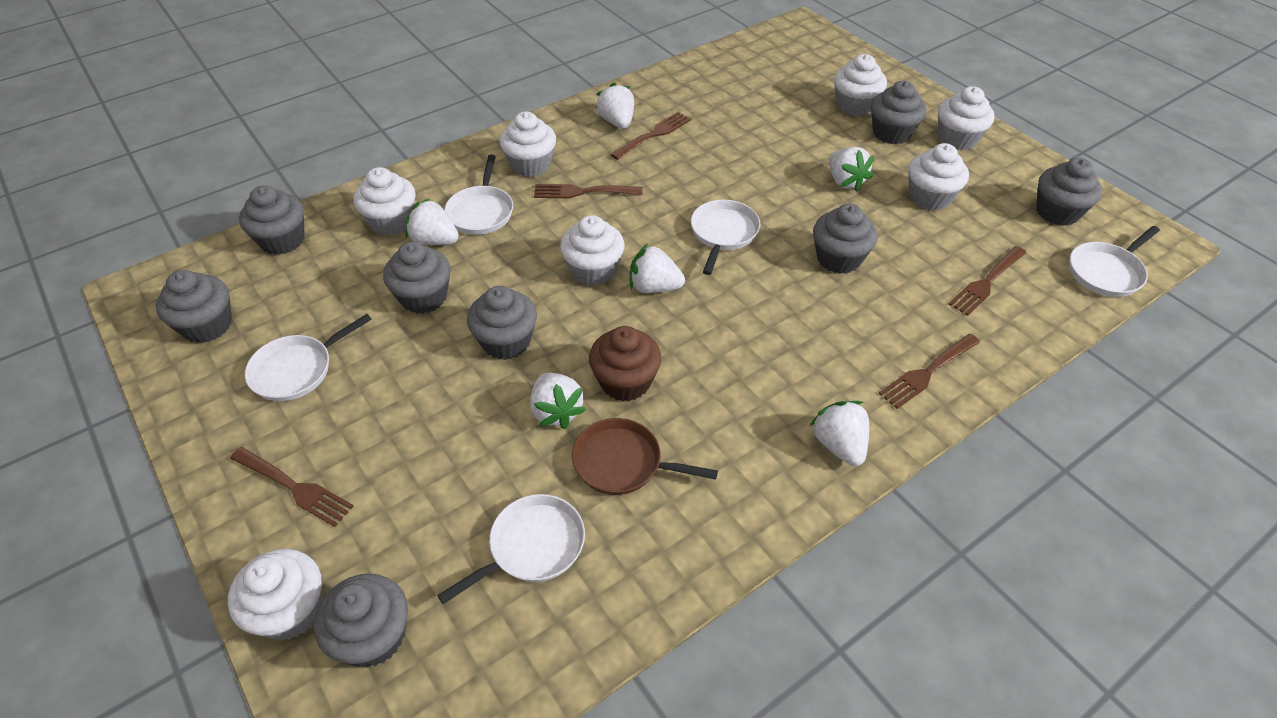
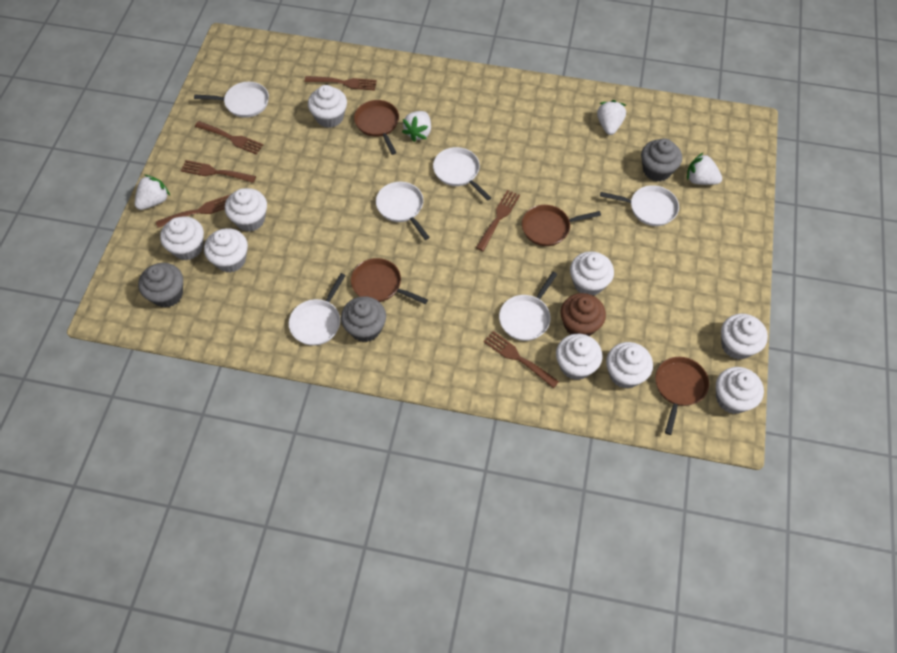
brown fork: [230,447,354,527] [534,184,643,198] [611,112,691,160] [879,334,980,409] [948,246,1027,316] = 5 -> [156,194,231,228] [181,160,256,183] [195,121,263,155] [305,76,377,91] [476,190,520,251] [483,331,559,388] = 6
brown pan: [572,418,718,495] = 1 -> [351,258,428,304] [354,100,399,155] [522,205,601,246] [655,357,709,435] = 4
grey cupcake: [156,270,232,343] [239,185,304,255] [314,573,408,668] [383,242,450,314] [467,286,537,360] [813,204,877,274] [871,81,926,144] [1036,158,1103,226] = 8 -> [138,263,183,308] [341,296,386,342] [641,139,682,182] = 3
white cupcake: [228,549,322,641] [354,167,416,236] [500,111,556,177] [560,215,625,286] [834,54,887,116] [908,143,969,210] [938,86,995,150] = 7 -> [160,216,204,260] [204,228,248,272] [225,188,267,232] [308,85,347,128] [556,334,602,380] [570,251,614,295] [606,342,653,389] [716,367,764,414] [721,314,768,360] = 9
white pan: [245,314,372,401] [437,494,585,604] [444,155,513,235] [691,200,760,275] [1069,226,1160,297] = 5 -> [194,82,269,118] [289,273,346,346] [376,182,430,240] [433,147,491,201] [499,272,558,341] [600,185,679,226] = 6
white strawberry: [405,198,459,245] [530,373,586,429] [596,82,634,129] [630,244,685,293] [810,401,869,466] [829,147,874,192] = 6 -> [135,175,170,210] [402,111,431,142] [597,100,626,135] [687,153,722,185] = 4

